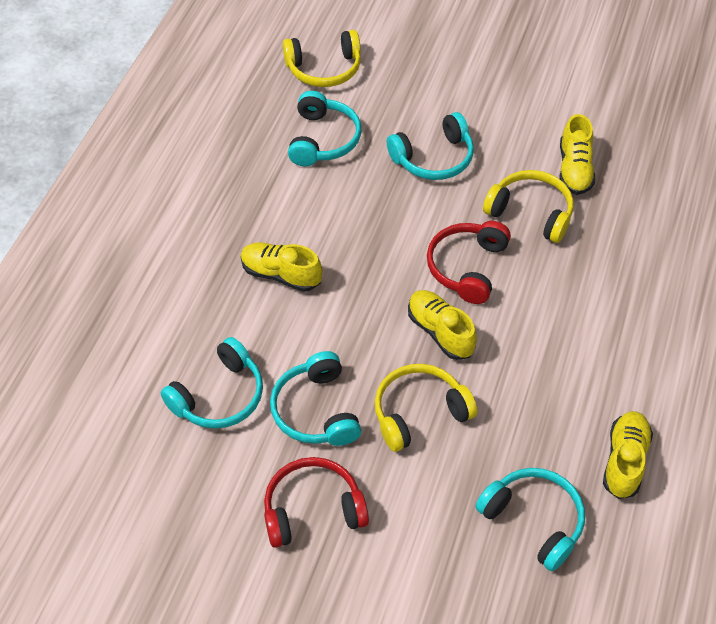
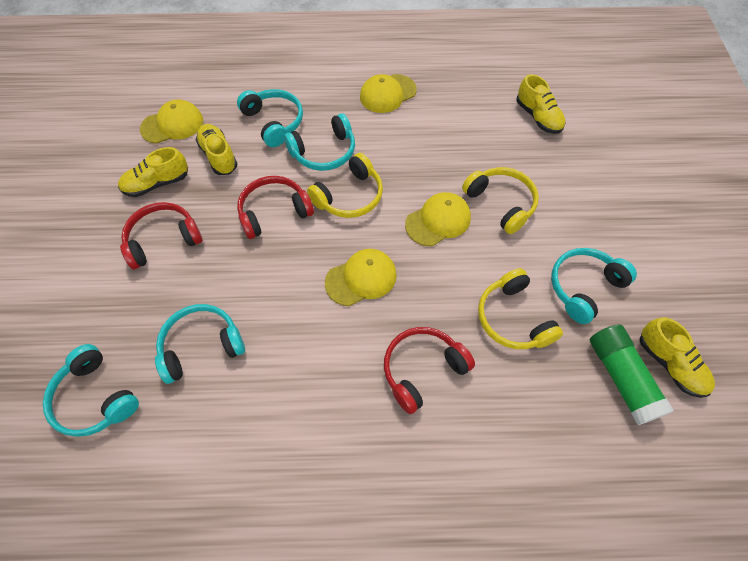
green glue stick: none = 0 -> [590,324,674,425] = 1
red headphones: [264,457,369,548] [427,221,511,304] = 2 -> [120,202,203,269] [237,176,314,239] [384,327,475,414] = 3
yellow cap: none = 0 -> [140,100,203,144] [325,249,397,306] [360,74,417,113] [405,192,471,246] = 4

